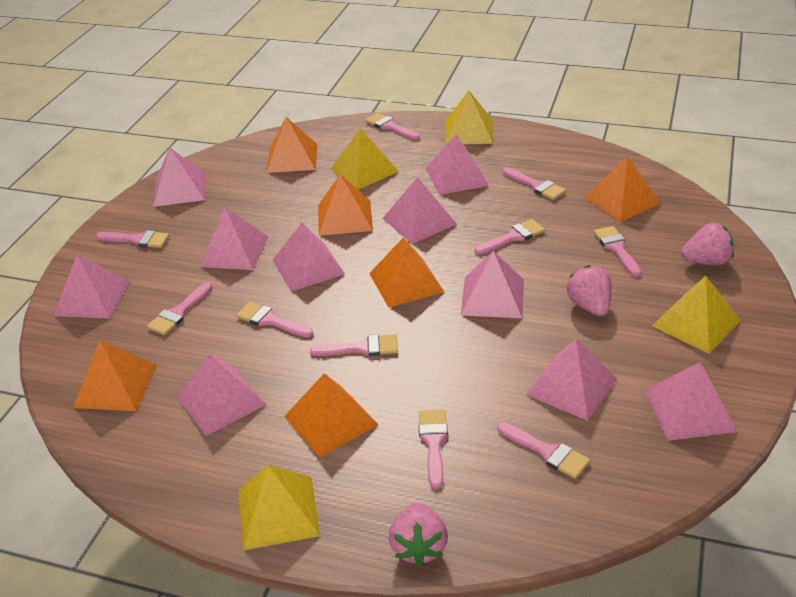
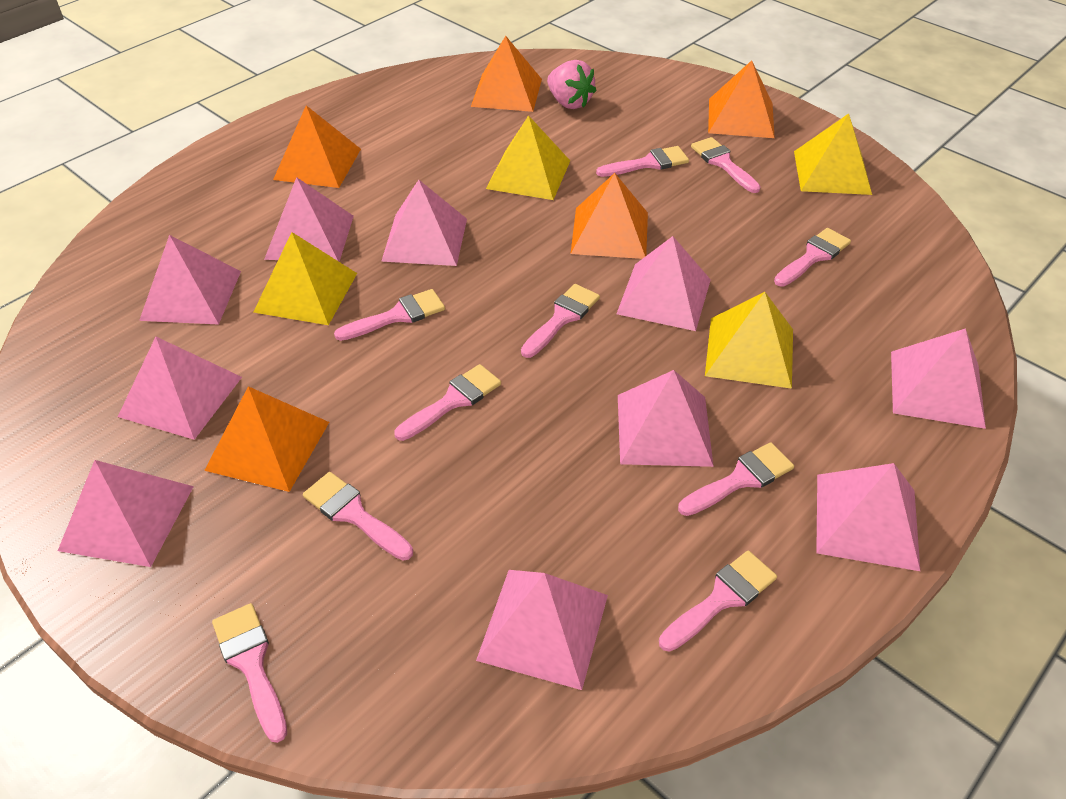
orange pyramid: [73,340,157,411] [266,117,317,173] [284,373,379,458] [318,174,373,236] [369,237,444,308] [584,156,661,222] = 6 -> [204,386,329,492] [273,106,361,188] [471,36,542,112] [571,173,648,259] [708,60,775,138] = 5
pink strawberry: [389,503,448,567] [566,265,612,316] [681,223,734,265] = 3 -> [547,60,597,109] = 1

